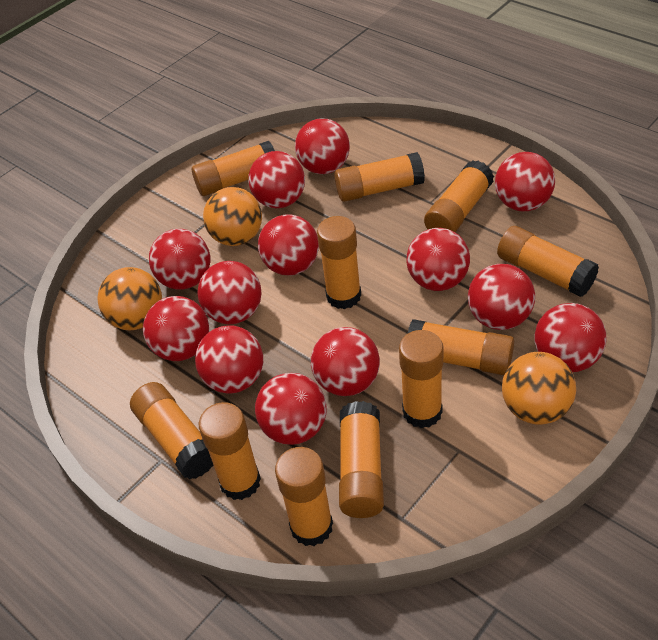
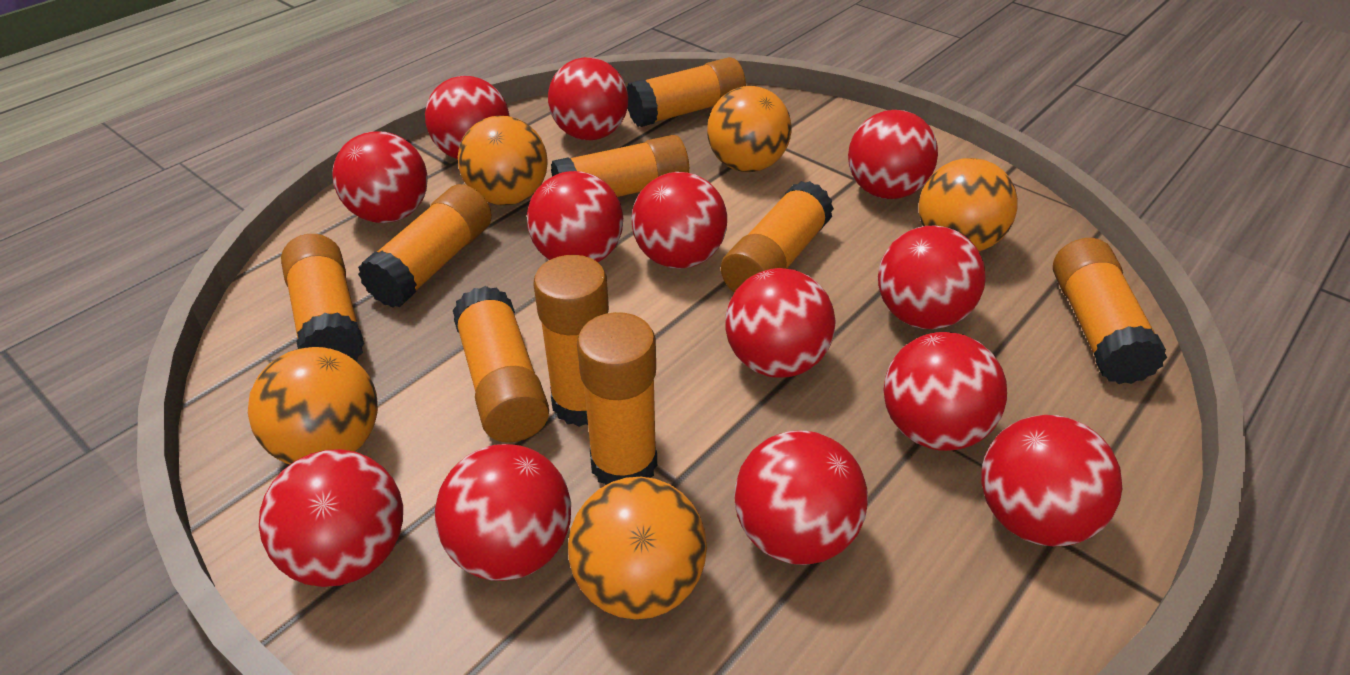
orange ball: [97,267,162,330] [203,187,262,246] [502,352,576,425] = 3 -> [248,347,378,465] [458,116,547,205] [568,477,707,619] [707,86,792,172] [919,158,1018,251] = 5
orange glue stick: [130,382,214,480] [192,141,275,196] [199,402,261,500] [275,447,333,546] [317,216,361,309] [335,152,425,202] [339,401,384,518] [399,330,443,429] [407,319,514,375] [424,160,494,232] [497,226,599,297] = 11 -> [281,234,364,362] [358,184,492,308] [453,286,549,442] [533,255,609,427] [551,135,689,197] [577,312,657,485] [627,57,746,127] [721,181,834,293] [1053,238,1167,384] = 9

